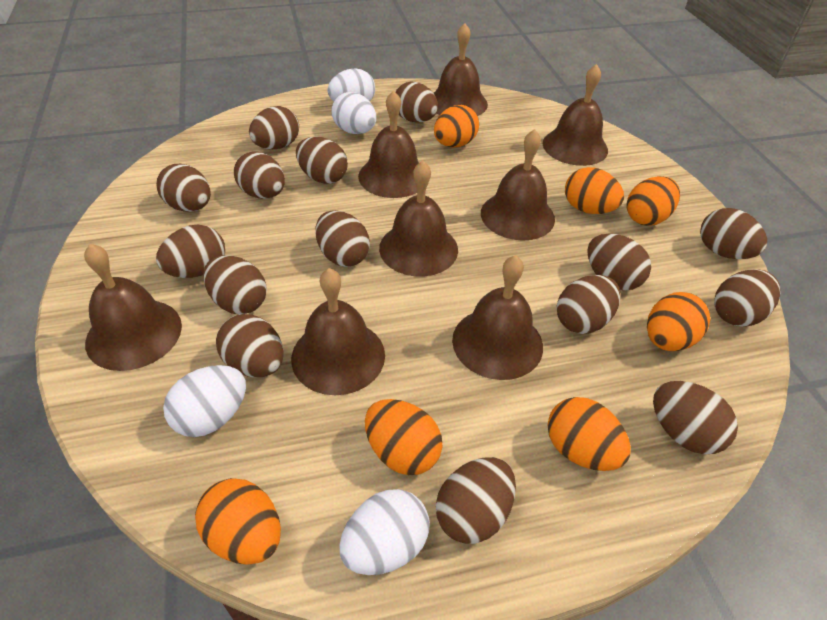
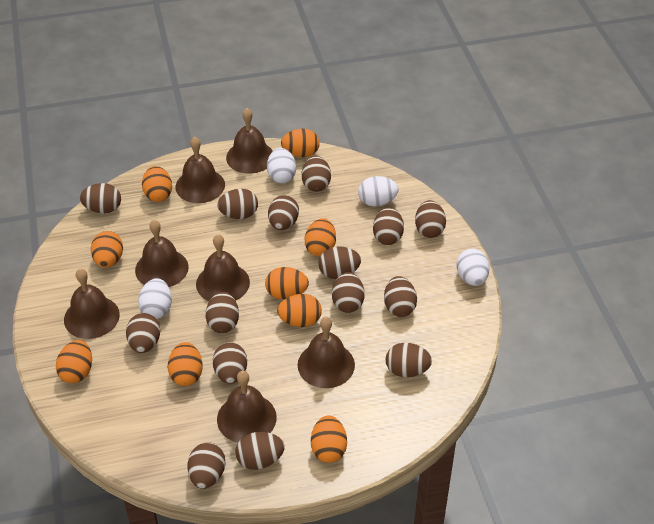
brown bell: [84,244,182,371] [291,268,385,395] [358,91,419,198] [379,161,458,277] [434,23,488,116] [452,255,543,380] [481,129,555,241] [543,64,608,166] = 8 -> [64,269,120,339] [135,220,189,287] [175,137,225,203] [196,234,250,301] [217,371,277,443] [226,108,273,174] [297,317,355,388] = 7
orange egg: [195,478,281,565] [365,399,443,475] [434,105,479,147] [548,397,631,471] [565,167,624,214] [627,176,680,226] [647,292,710,351] = 7 -> [56,340,92,383] [91,231,123,268] [142,166,172,202] [168,342,203,386] [265,267,309,300] [277,294,322,327] [281,129,320,157] [305,218,336,257] [311,415,347,463] = 9

